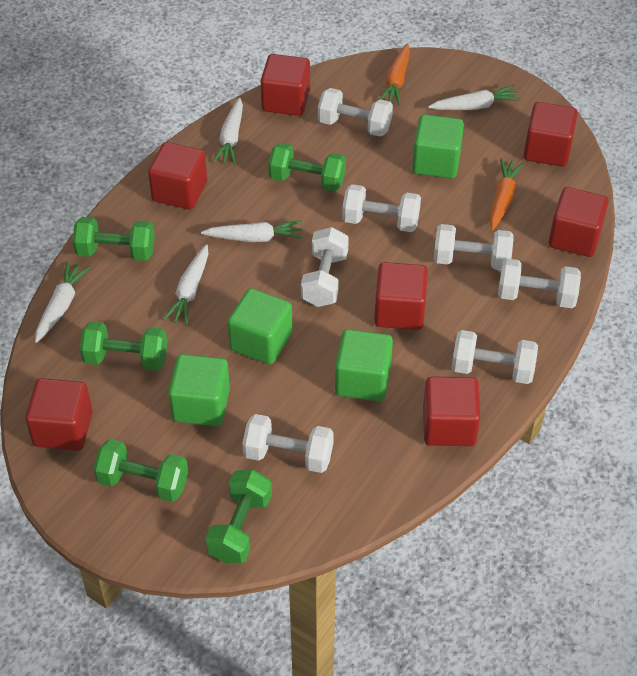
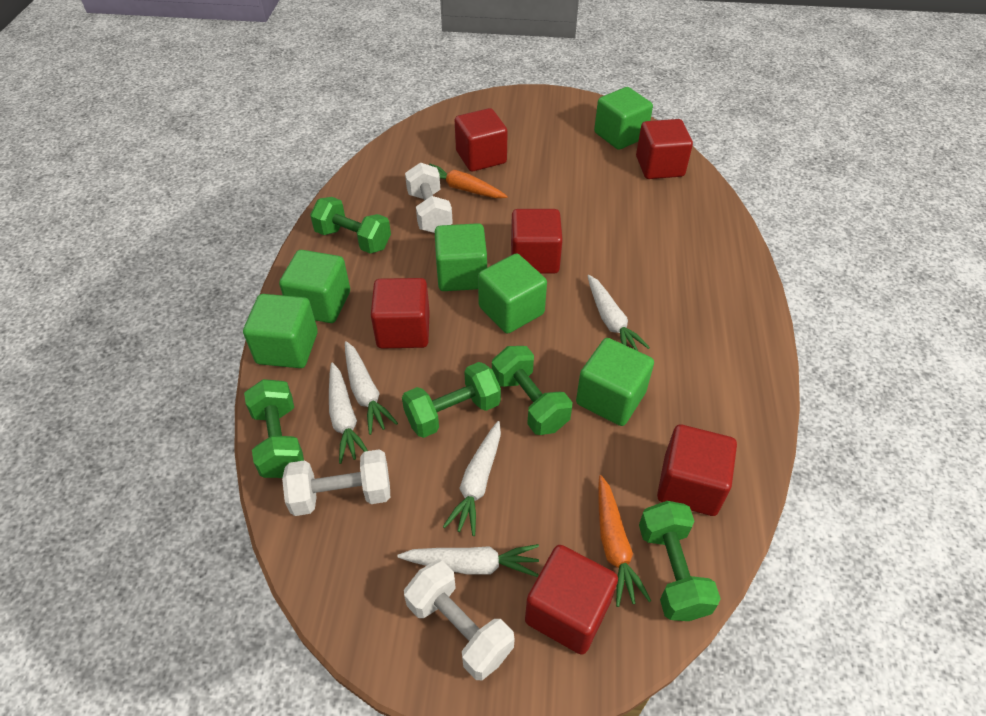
green cube: [168,354,230,426] [227,288,293,365] [335,329,393,402] [412,114,464,179] = 4 -> [243,294,318,368] [279,250,350,323] [435,223,487,291] [478,253,547,333] [576,338,654,426] [594,87,653,150] = 6
red cube: [25,378,93,451] [148,142,207,210] [261,54,310,116] [374,262,428,330] [423,376,481,446] [524,102,578,167] [548,187,609,257] = 7 -> [371,278,430,349] [455,108,508,171] [511,209,563,274] [525,545,618,655] [636,119,693,179] [657,425,737,516] = 6
white dumbbell: [242,414,334,473] [301,227,349,307] [318,88,393,137] [342,184,421,232] [434,224,514,270] [452,330,538,384] [498,259,581,308] = 7 -> [282,449,390,516] [404,560,515,680] [405,163,453,233] = 3

